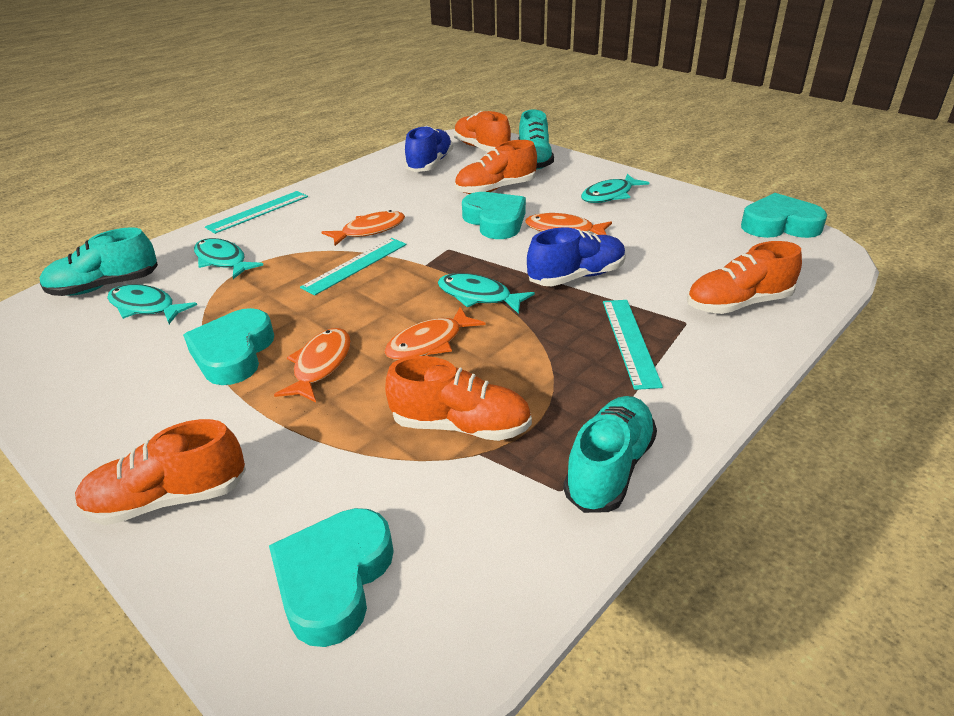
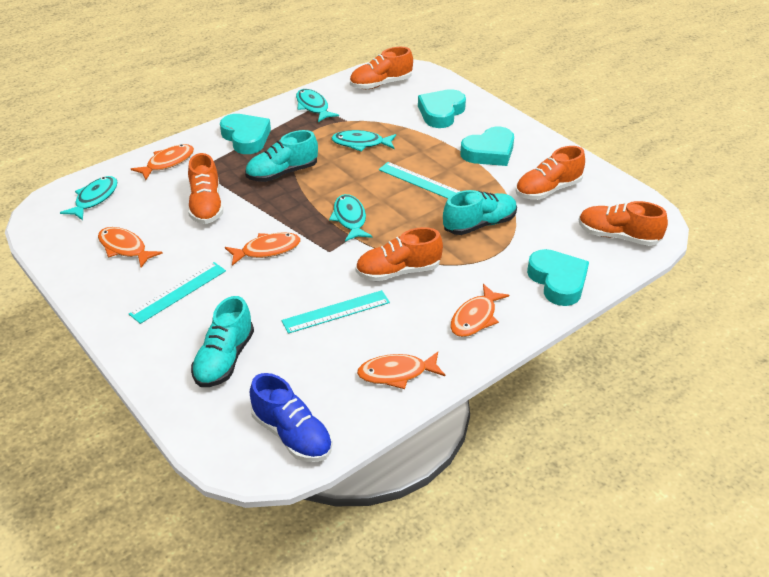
blue shoe: [404,126,453,172] [527,227,626,286] = 2 -> [250,373,333,462] = 1
orange fish: [274,328,351,402] [322,210,405,246] [384,307,485,360] [525,213,612,235] = 4 -> [98,227,163,268] [131,144,194,180] [225,232,301,266] [357,352,445,389] [450,284,509,337] = 5

